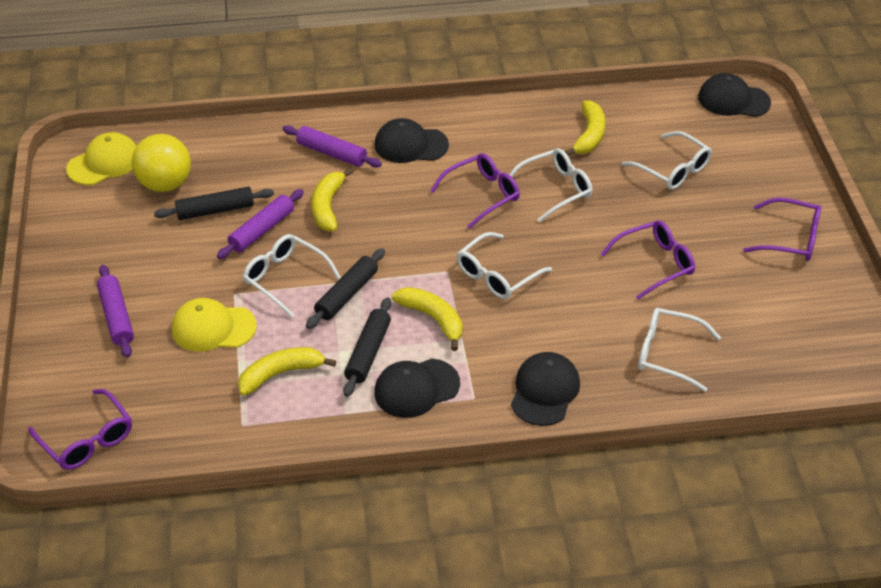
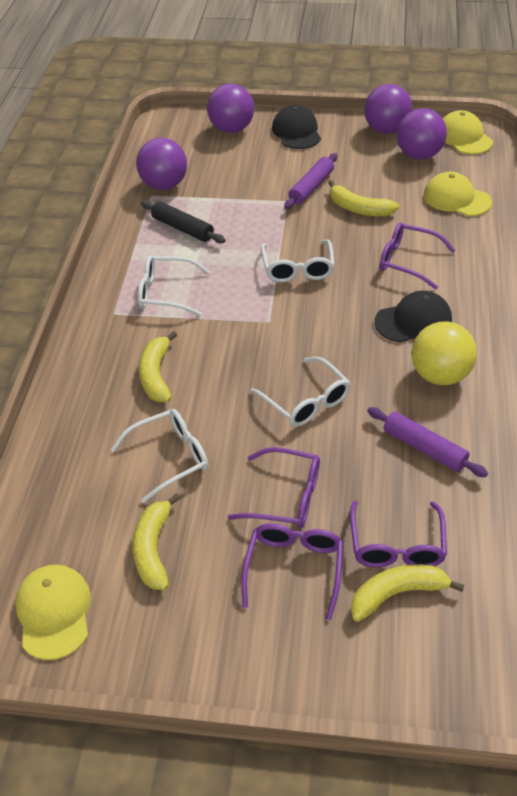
black cap: [374,358,460,418] [375,118,449,163] [511,352,580,426] [698,73,771,117] = 4 -> [272,105,321,149] [374,291,452,343] = 2
black rolling pin: [154,187,274,220] [306,248,385,329] [343,297,391,397] = 3 -> [141,200,226,243] = 1
purple ball: none = 0 -> [136,138,187,190] [207,84,254,133] [364,84,412,134] [397,108,447,160] = 4
purple rolling pin: [97,265,134,358] [217,189,304,259] [282,125,382,167] = 3 -> [284,153,338,209] [367,407,488,477] = 2
white glasses: [243,234,341,318] [457,232,552,299] [509,148,592,222] [622,131,712,190] [638,308,721,392] = 5 -> [111,409,208,503] [138,255,211,316] [250,357,351,427] [261,239,335,282] = 4
yellow cap: [66,132,137,185] [172,298,257,352] = 2 -> [15,565,91,660] [424,172,492,216] [443,110,493,154] = 3

